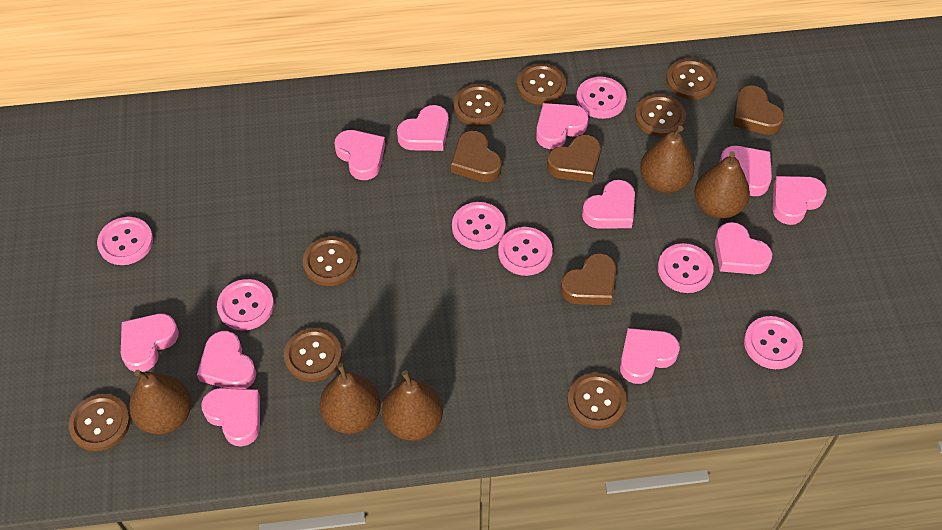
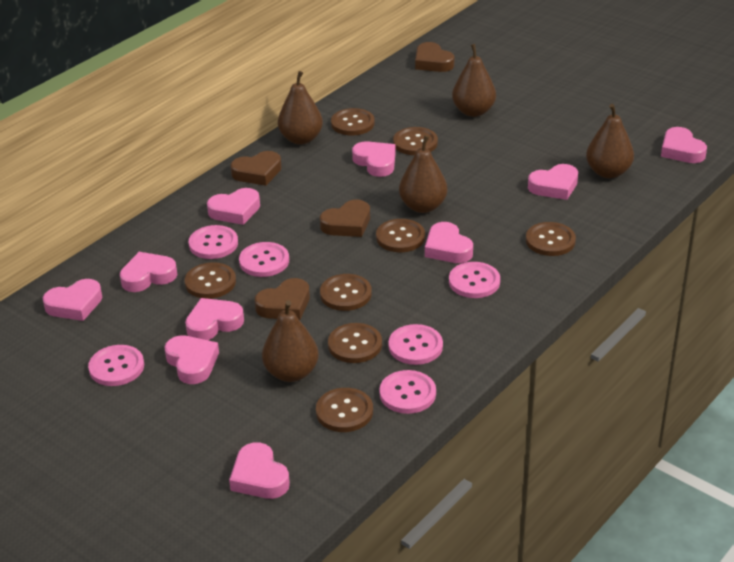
pink button: [97,217,153,265] [217,279,274,330] [452,202,506,250] [498,227,553,276] [576,77,627,119] [658,243,714,293] [744,316,803,369] = 7 -> [88,345,144,386] [189,225,238,259] [239,242,289,277] [380,370,436,414] [388,324,443,365] [449,262,500,298] = 6
pink heart: [121,314,179,372] [197,331,256,389] [201,388,260,447] [334,130,385,180] [397,105,449,151] [536,103,589,149] [582,180,635,229] [620,328,680,384] [715,222,772,274] [719,146,772,196] [773,176,827,225] = 11 -> [43,279,102,321] [120,252,178,292] [164,335,219,384] [185,298,244,340] [207,188,260,225] [229,442,290,499] [352,141,395,177] [425,222,473,263] [528,164,578,200] [661,127,707,163] = 10

